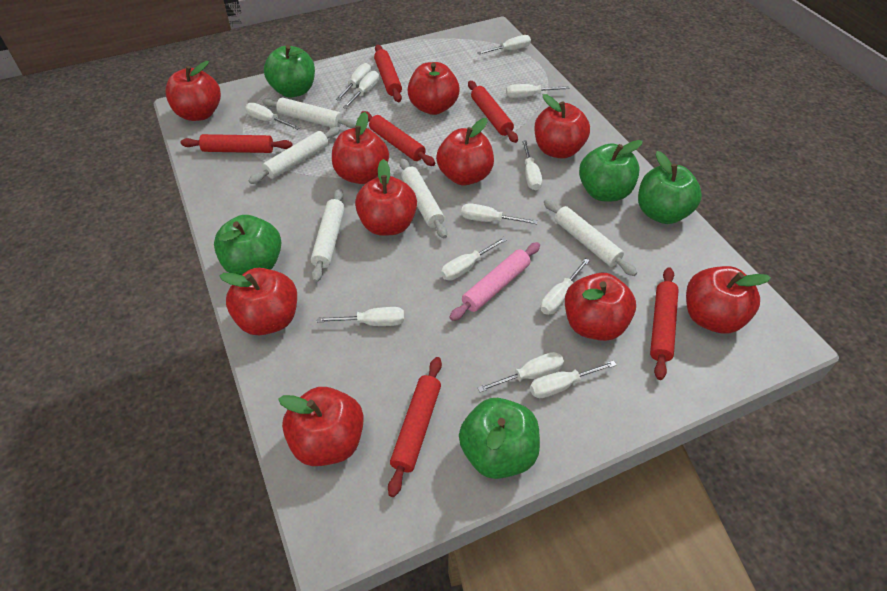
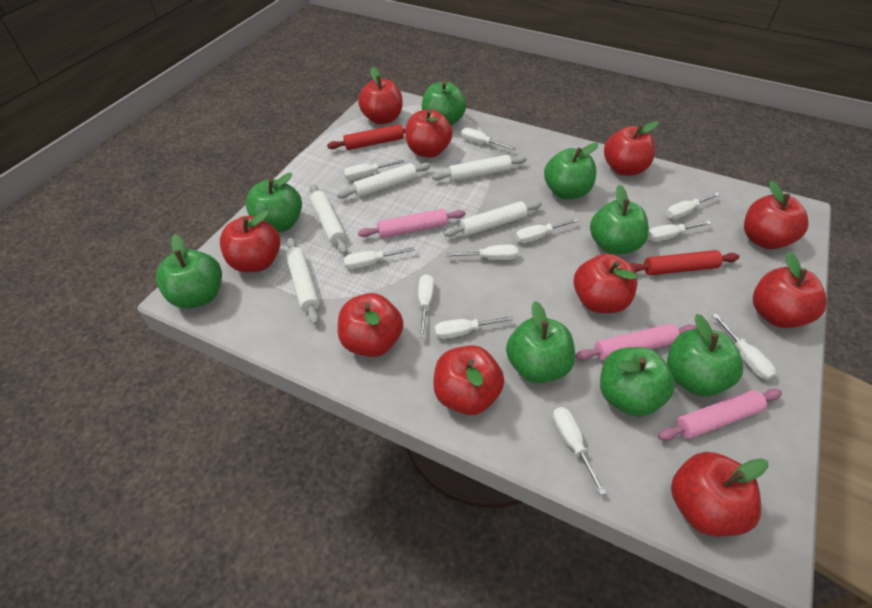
green apple: [214,215,281,275] [264,45,315,97] [459,398,540,479] [579,140,643,202] [638,151,702,224] = 5 -> [156,234,222,309] [246,173,302,232] [422,81,466,126] [506,301,575,383] [544,143,598,199] [590,185,649,255] [600,347,675,417] [667,314,743,396] = 8
pink rolling pin: [449,242,540,321] = 1 -> [358,209,465,238] [575,324,697,361] [658,389,782,441] = 3
red rolling pin: [181,134,292,153] [361,111,435,166] [374,45,402,102] [388,357,442,497] [468,81,518,143] [650,267,679,380] = 6 -> [327,124,406,150] [630,250,740,275] = 2
white screwdriver: [245,103,300,130] [317,307,404,326] [336,63,371,101] [343,71,379,109] [441,237,507,281] [461,203,538,224] [477,35,531,55] [477,352,564,392] [506,84,569,98] [522,140,542,190] [530,361,616,398] [540,258,590,315] = 12 -> [344,160,404,180] [344,247,415,269] [418,274,434,338] [434,316,513,339] [446,245,518,260] [461,128,516,150] [516,218,579,243] [553,407,606,495] [648,221,711,242] [667,192,720,219] [712,314,776,380] = 11

